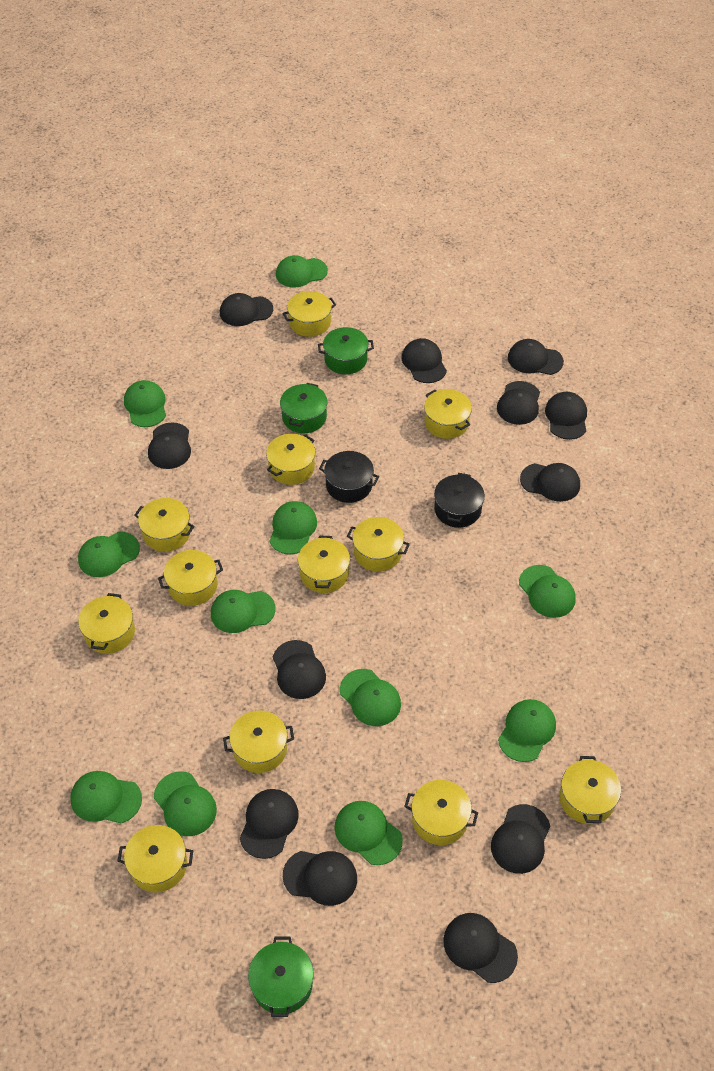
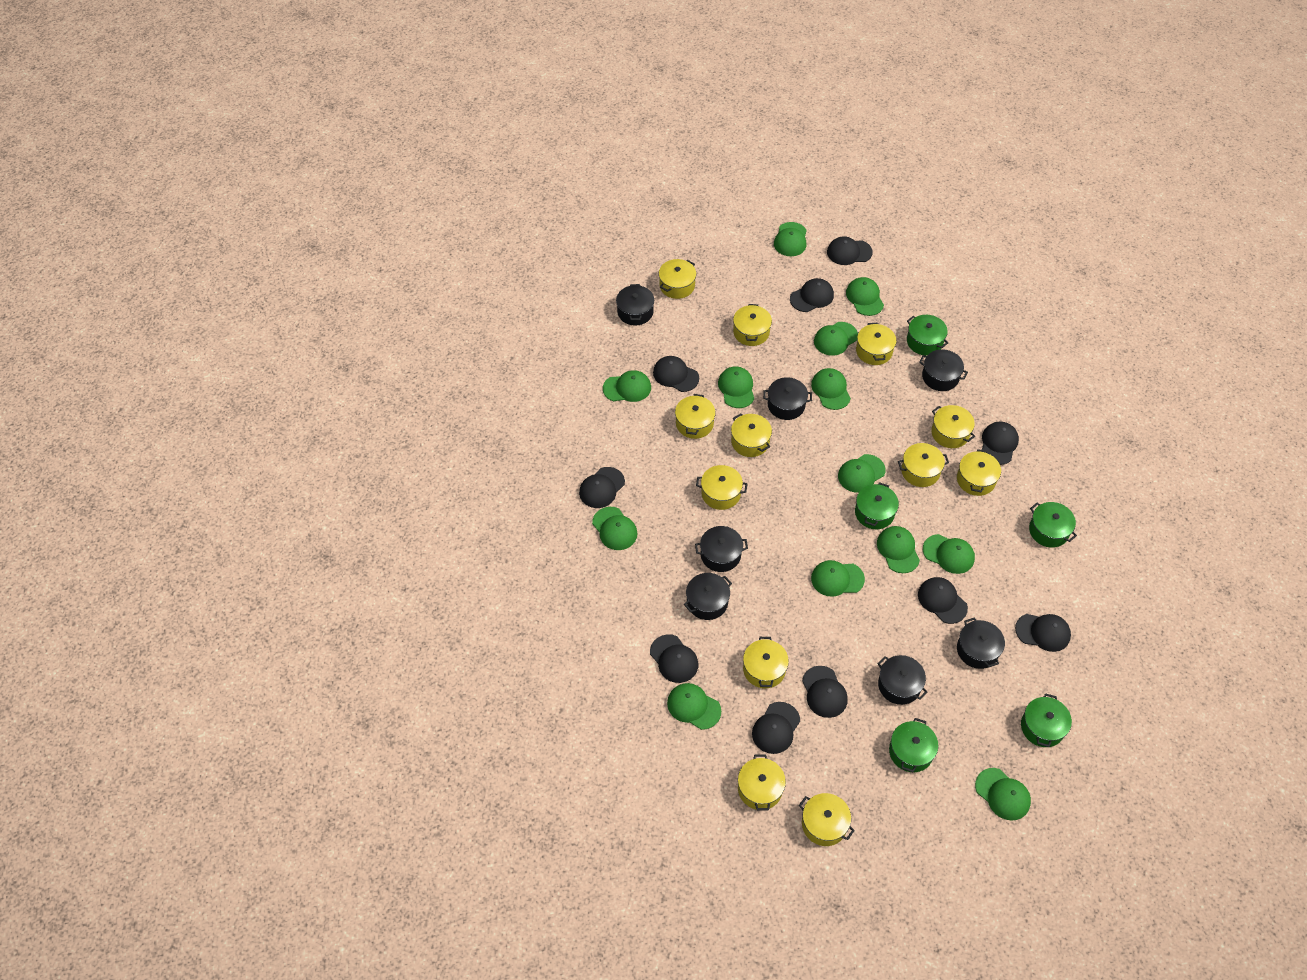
black cap: [148,422,191,469] [220,293,273,326] [240,789,299,859] [273,640,326,699] [283,851,357,906] [402,338,447,383] [443,913,518,983] [491,804,550,874] [497,381,540,425] [508,339,564,375] [520,463,580,502] [545,392,587,440] = 12 -> [579,467,625,508] [650,634,698,683] [653,356,699,392] [752,702,800,754] [790,278,834,312] [802,666,848,718] [827,236,873,265] [918,577,968,624] [982,422,1019,465] [1015,614,1071,652] = 10
black pot: [319,451,379,503] [434,473,485,528] = 2 -> [616,284,654,326] [684,573,732,620] [695,526,748,572] [763,377,812,420] [877,655,927,705] [919,349,968,391] [957,617,1005,669] = 7
green cap: [70,771,142,823] [78,532,140,577] [124,380,166,427] [154,771,217,836] [211,590,276,633] [270,501,317,554] [276,255,328,288] [334,801,403,865] [340,669,401,726] [498,699,556,762] [519,565,576,618] = 11 -> [592,507,637,550] [603,370,651,402] [667,683,721,730] [718,367,754,408] [774,222,807,256] [811,368,851,410] [811,560,865,597] [814,322,858,356] [838,454,886,493] [846,277,884,316] [877,526,920,573] [923,534,975,574] [975,768,1031,821] = 13
green pot: [248,937,314,1017] [280,383,327,433] [318,327,374,374] = 3 -> [855,482,899,529] [889,718,938,772] [907,315,948,356] [1021,693,1072,747] [1029,502,1077,548] = 5

